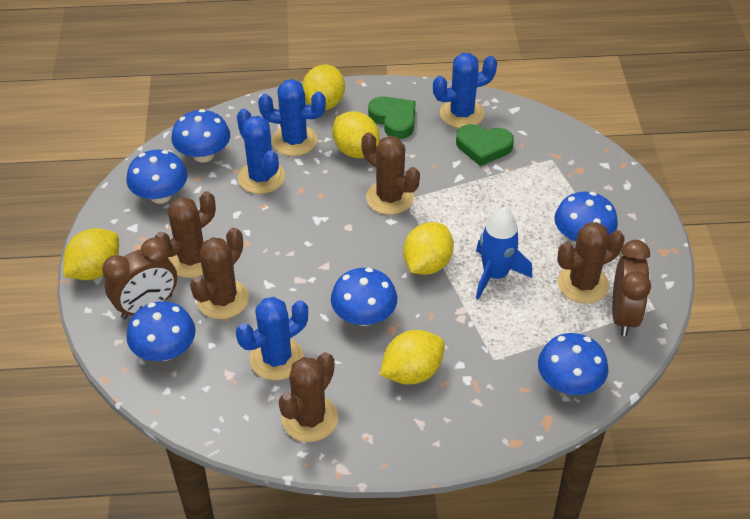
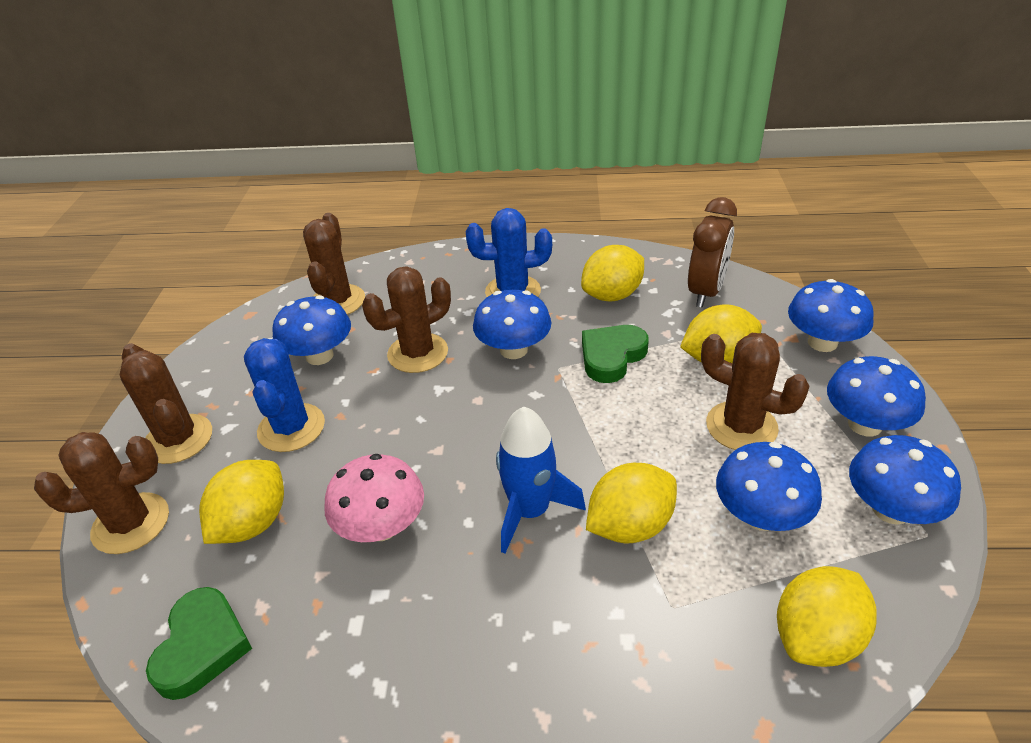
blue cactus: [236,297,308,380] [237,109,285,194] [258,79,326,156] [433,53,497,128] = 4 -> [244,338,325,452] [466,208,552,297] = 2
brown clock: [102,238,177,319] [612,240,651,336] = 2 -> [688,197,737,308] = 1
pink mushroom: none = 0 -> [324,454,424,542] = 1

